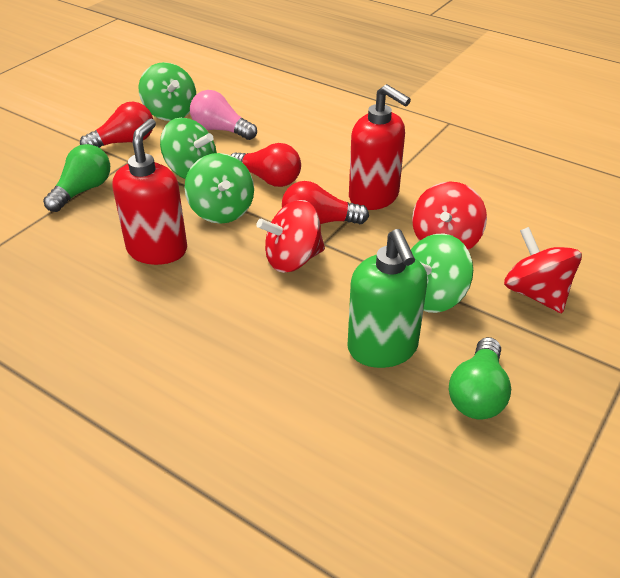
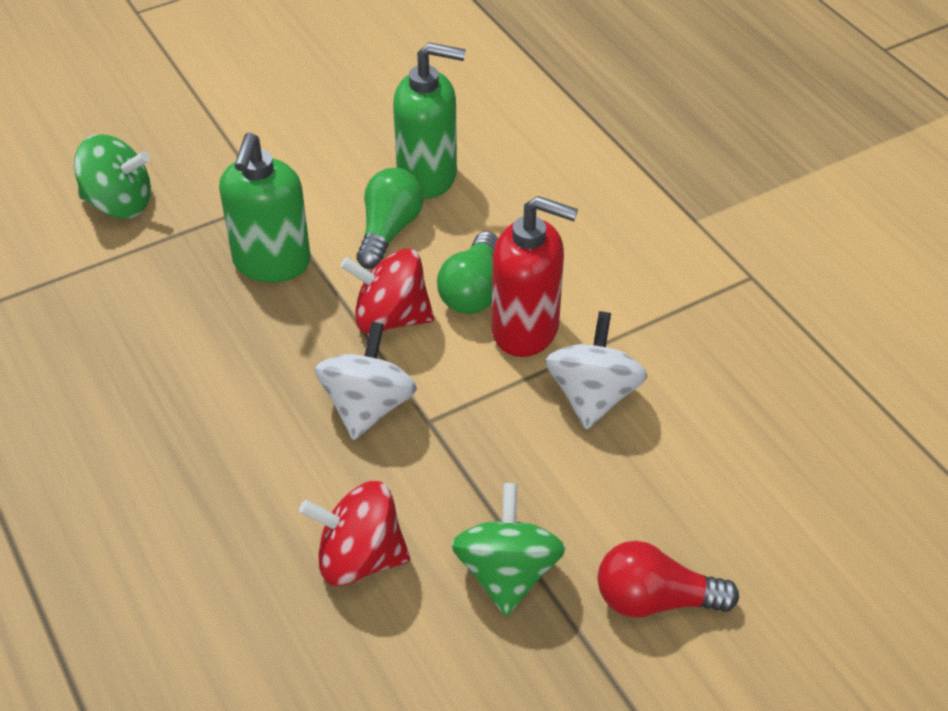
green soap dispenser: [347,229,427,368] = 1 -> [219,133,311,282] [393,43,466,199] = 2
green spinning top: [139,62,196,121] [160,118,217,179] [184,153,254,224] [411,234,473,313] = 4 -> [74,134,151,219] [451,483,566,616] = 2
pink light bulb: [190,90,257,140] = 1 -> none = 0
red light bulb: [80,102,153,148] [231,143,301,187] [282,181,369,224] = 3 -> [598,541,739,618] = 1
red soap dispenser: [113,119,187,265] [349,84,411,210] = 2 -> [492,196,578,357] = 1
red spinning top: [257,200,325,273] [412,182,487,250] [504,227,582,313] = 3 -> [299,481,410,586] [340,248,434,334] = 2
white spinning top: none = 0 -> [315,322,417,440] [545,311,647,430] = 2

